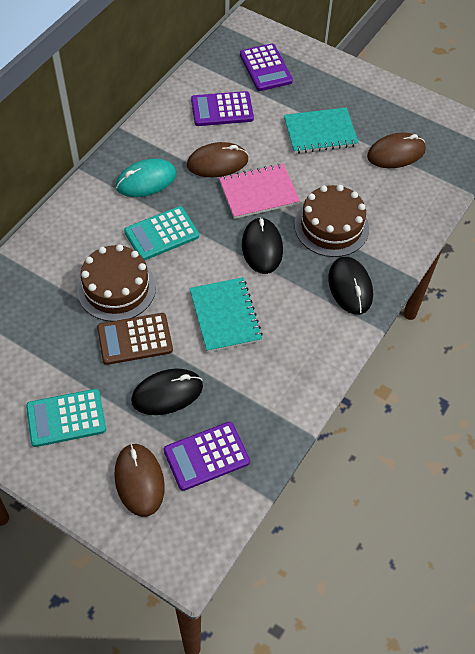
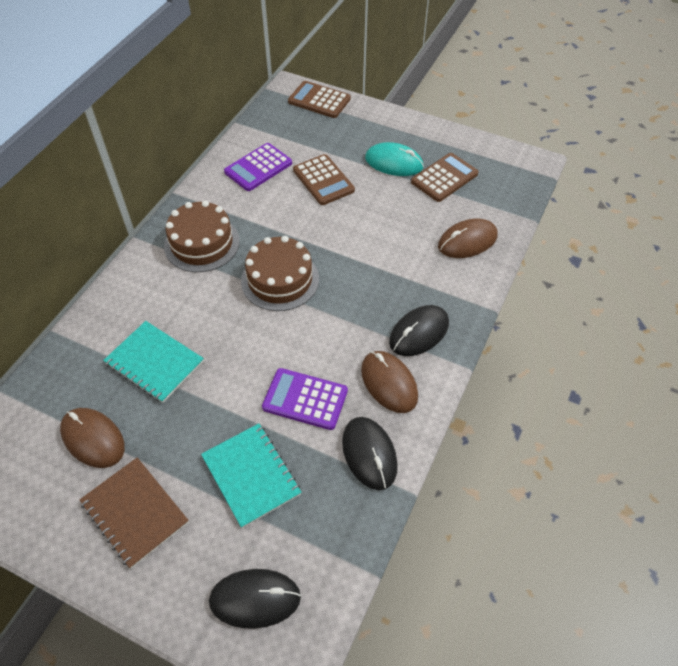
brown calculator: [97,313,173,365] = 1 -> [288,81,351,118] [293,154,355,205] [411,153,479,202] = 3
brown notebook: none = 0 -> [79,457,189,569] = 1
pink notebook: [219,163,300,219] = 1 -> none = 0
purple calculator: [164,422,250,491] [191,91,254,126] [240,44,293,91] = 3 -> [224,143,292,191] [262,368,348,430] = 2
turquoise calculator: [26,389,106,447] [124,206,199,261] = 2 -> none = 0

